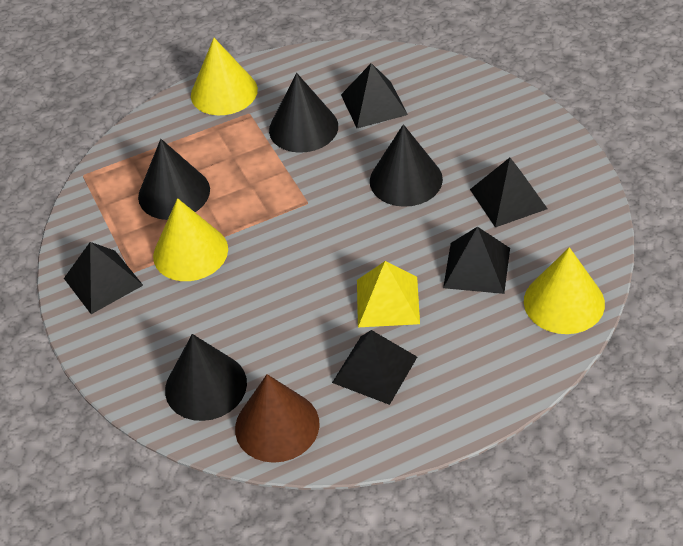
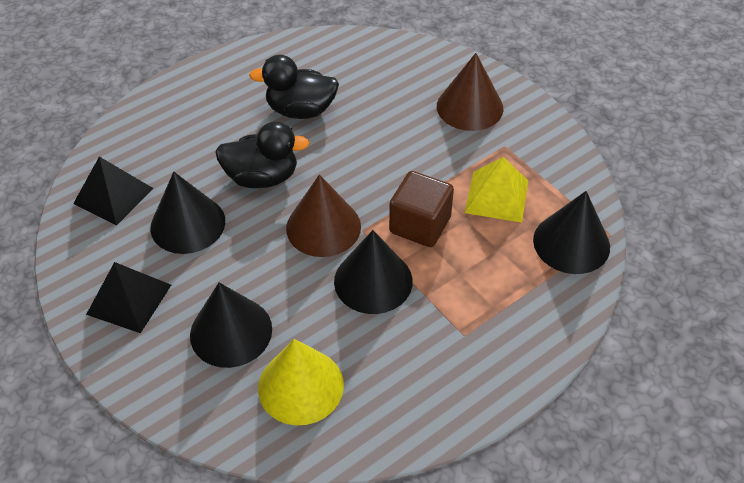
black duck: none = 0 -> [215,122,310,188] [249,55,339,119] = 2
black pyramid: [64,242,143,314] [332,330,417,405] [341,63,408,128] [443,227,510,294] [470,158,548,227] = 5 -> [73,157,153,226] [86,262,171,333] = 2
brown cone: [235,374,320,463] = 1 -> [286,174,361,257] [437,53,503,131] = 2
brown cube: none = 0 -> [389,171,454,247] = 1
yellow cone: [153,198,228,281] [191,38,258,115] [524,247,605,334] = 3 -> [258,339,344,425] = 1

